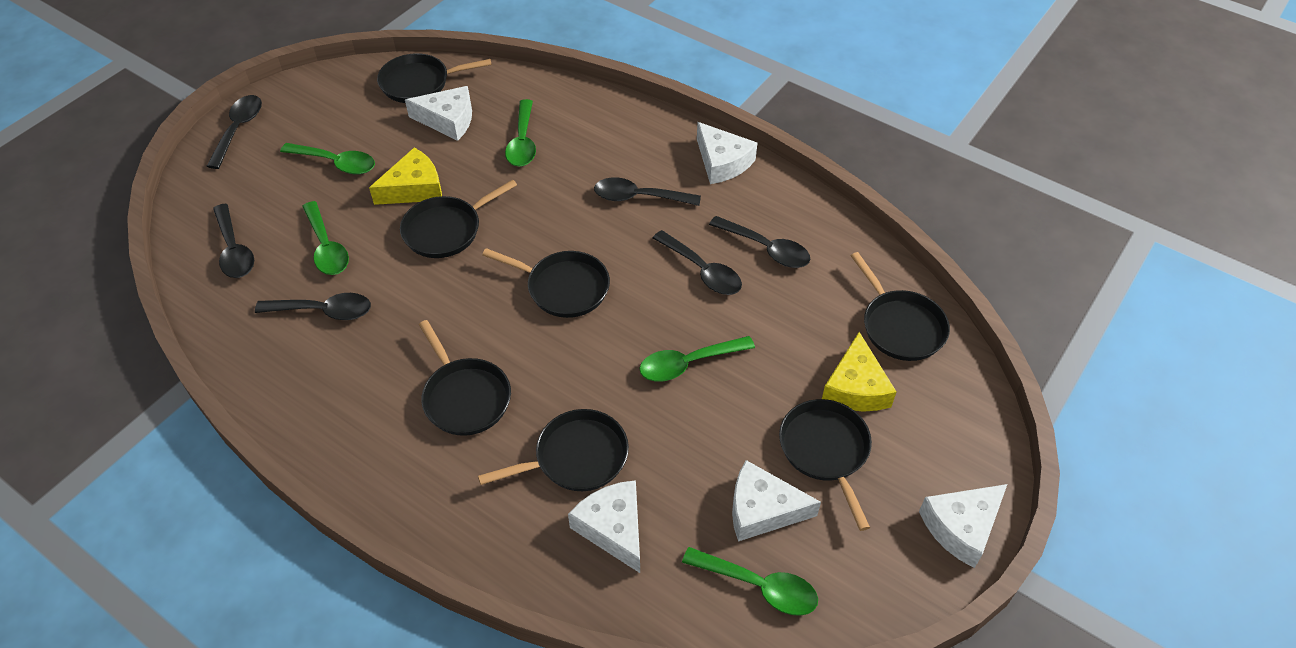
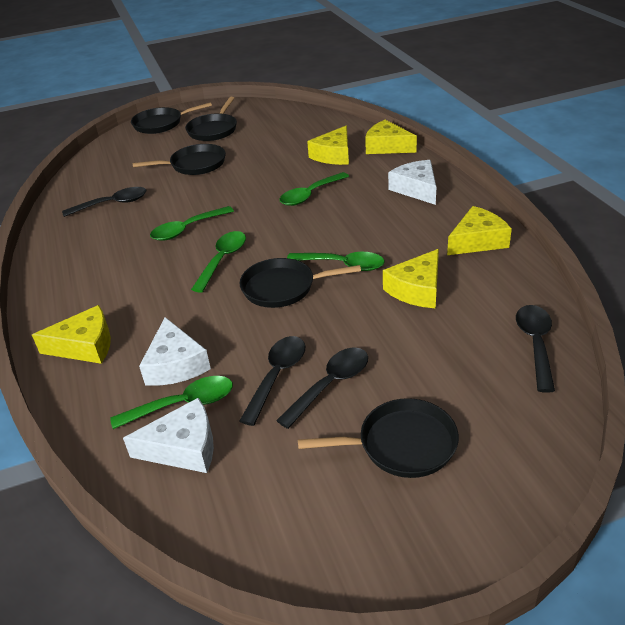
black pan: [377,53,492,103] [400,179,517,258] [419,320,511,436] [478,409,629,491] [482,248,610,318] [779,399,872,531] [851,252,950,361] = 7 -> [131,102,212,134] [132,144,226,175] [185,97,237,141] [240,258,361,308] [298,398,459,478] = 5
black spoon: [206,95,262,169] [213,204,254,278] [255,293,371,320] [594,178,701,206] [653,230,742,295] [709,216,811,268] = 6 -> [62,187,146,217] [239,336,305,426] [276,348,368,429] [516,305,555,393] = 4
white cheese: [405,86,472,141] [568,480,640,573] [697,122,757,184] [732,460,821,542] [919,484,1007,568] = 5 -> [123,398,214,473] [139,317,211,386] [388,160,436,205] = 3
yellow cheese: [369,147,442,205] [822,332,897,412] = 2 -> [32,305,111,364] [307,126,349,165] [365,120,417,154] [383,249,439,309] [447,206,512,255] = 5

